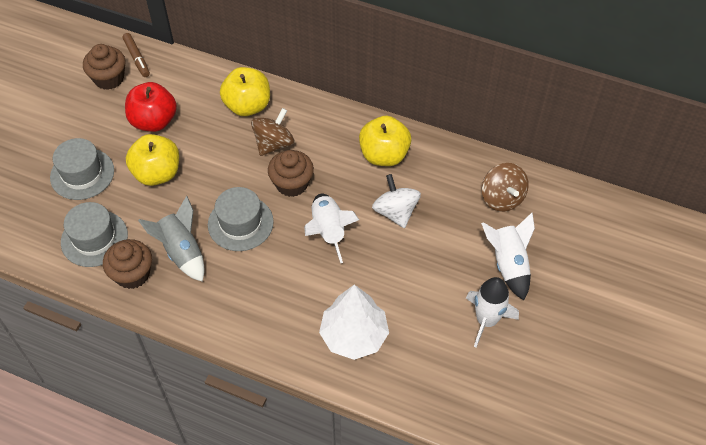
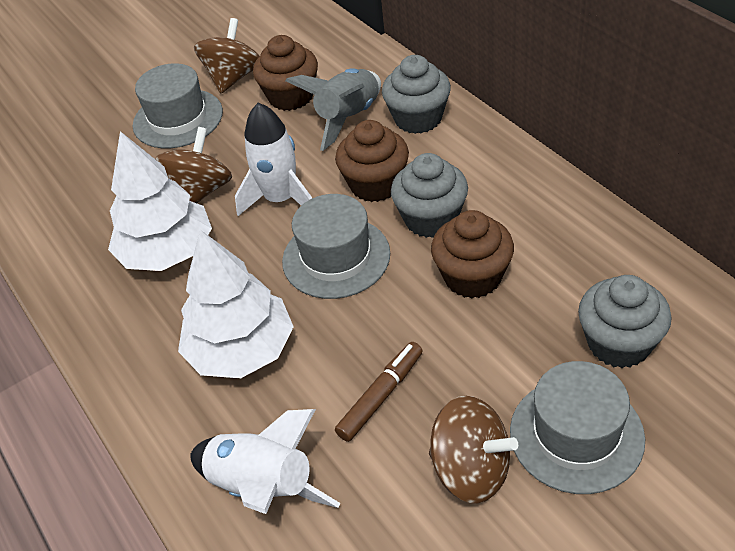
brown spinning top: [251,108,294,156] [482,163,529,212] = 2 -> [155,127,232,203] [194,18,259,93] [429,396,518,503] = 3
grey cupcake: none = 0 -> [382,55,451,134] [391,153,468,238] [578,275,672,368] = 3
red apple: [125,82,177,132] = 1 -> none = 0
white rocket: [304,194,359,263] [466,277,519,347] [481,213,535,300] = 3 -> [190,409,340,514] [235,103,312,216] = 2
white spinning top: [372,174,421,228] = 1 -> none = 0
white tree: [319,285,389,360] = 1 -> [108,131,212,271] [178,230,294,378] = 2
yellow apple: [126,134,179,186] [220,67,270,116] [359,116,411,166] = 3 -> none = 0

